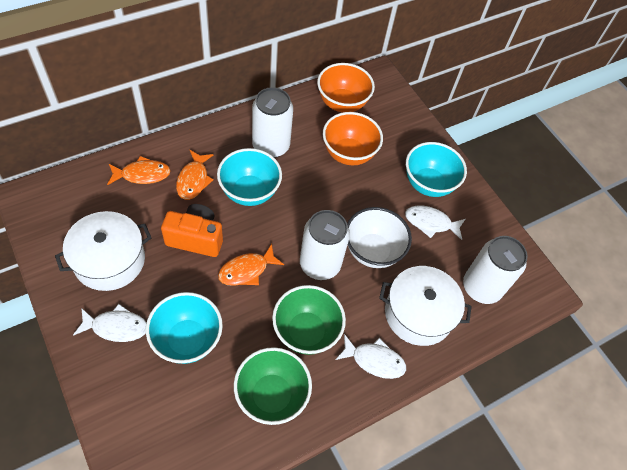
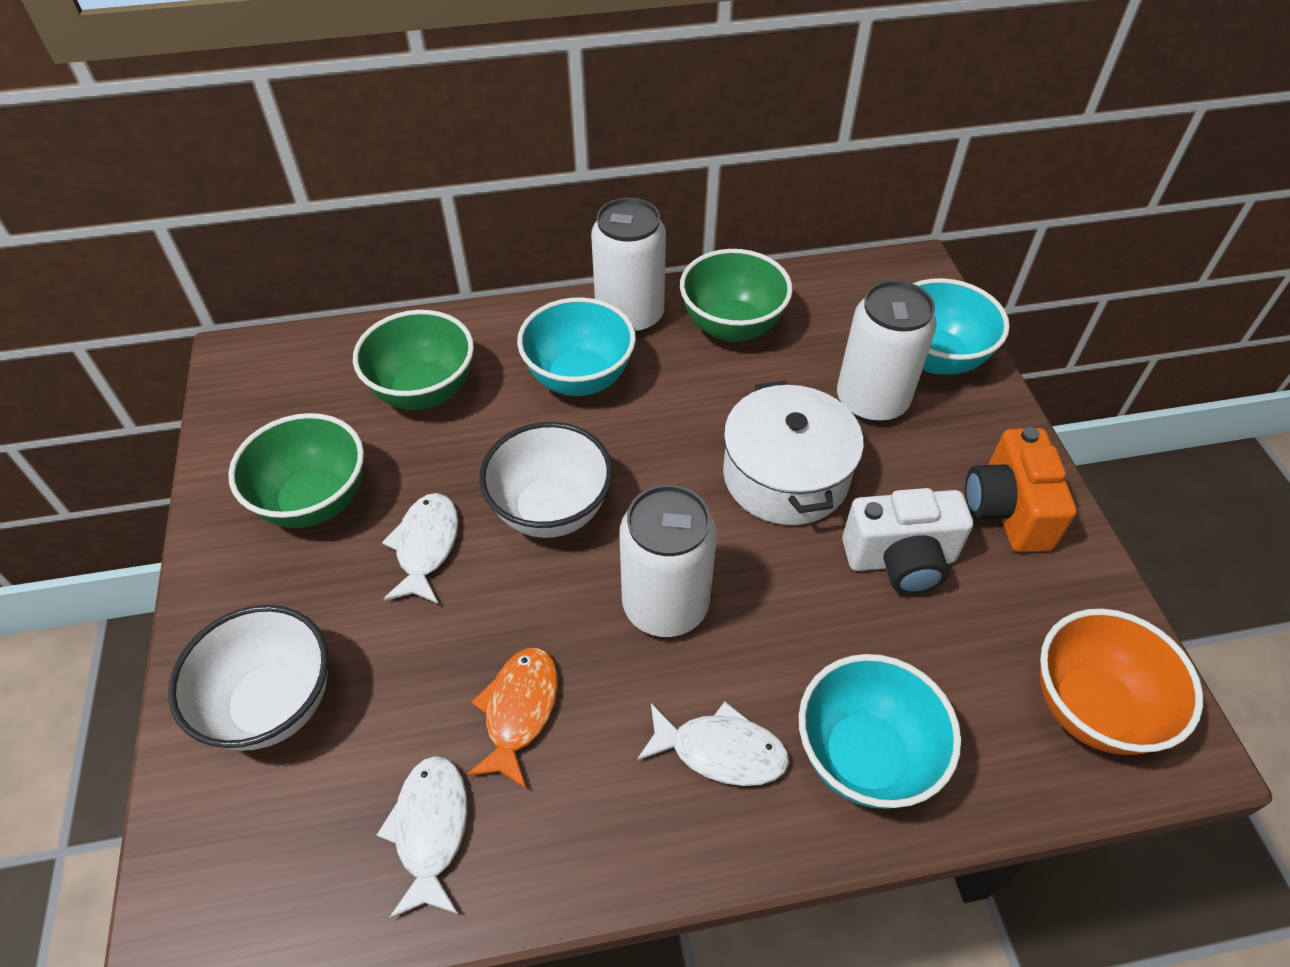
green bowl: [234,347,312,425] [272,285,346,355] = 2 -> [228,413,364,528] [353,310,474,410] [680,249,793,342] = 3
orange bowl: [317,63,375,113] [323,112,383,165] = 2 -> [1040,609,1203,755] = 1
orange fish: [107,156,171,185] [176,150,214,200] [218,244,284,286] = 3 -> [466,648,558,788] = 1
white bowl: [347,207,412,268] = 1 -> [168,605,328,751] [479,422,613,538] = 2
white camera: none = 0 -> [842,488,973,594] = 1
white pot: [55,211,151,291] [379,266,472,346] = 2 -> [723,380,864,525] = 1

